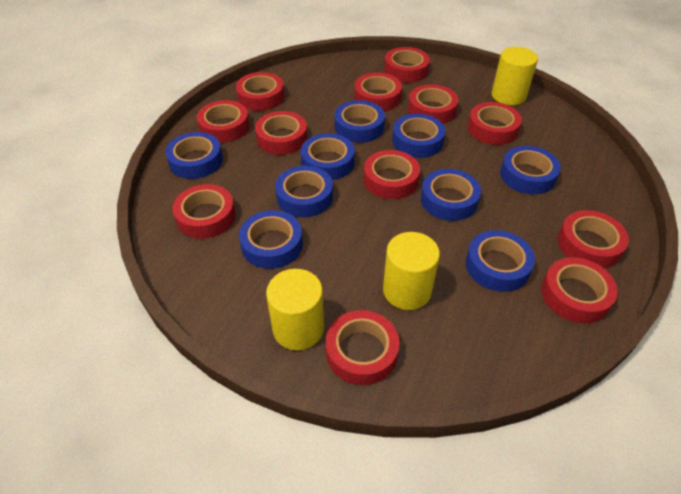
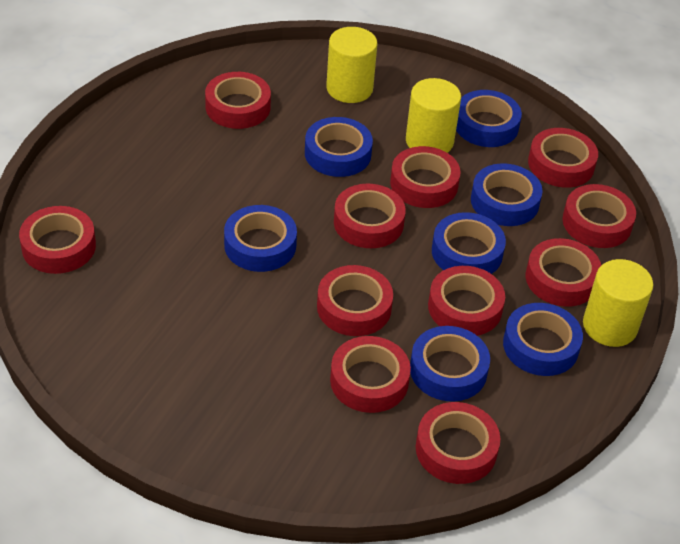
blue tape: [165,132,223,179] [239,210,303,269] [275,166,333,217] [301,133,355,180] [334,100,385,143] [392,114,446,158] [421,169,481,221] [466,230,535,292] [500,146,561,194] = 9 -> [224,205,297,272] [305,117,373,177] [410,326,490,402] [432,212,506,274] [456,90,522,147] [471,163,543,226] [503,303,583,376] = 7
red tape: [172,184,236,239] [197,100,250,143] [236,72,285,111] [255,111,308,155] [326,310,400,385] [354,73,402,111] [364,150,420,199] [384,47,430,83] [408,84,458,124] [468,102,522,145] [541,257,618,323] [558,210,629,268] = 12 -> [19,206,96,274] [205,72,271,129] [317,265,393,336] [330,336,411,413] [334,183,406,248] [390,146,461,208] [416,402,500,484] [428,266,505,336] [526,238,601,307] [528,128,598,188] [562,184,636,248] = 11

